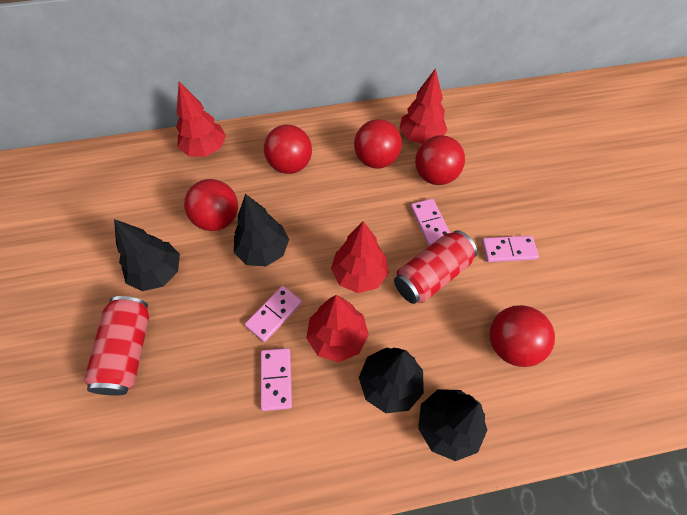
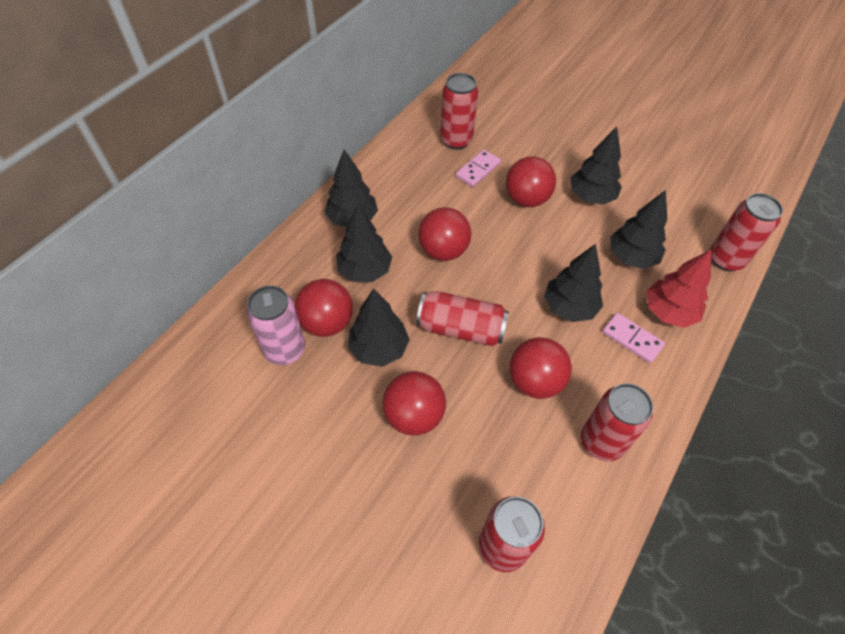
black tree: [114,219,180,291] [234,194,289,266] [359,347,424,413] [418,389,487,461] = 4 -> [324,150,378,227] [336,204,392,282] [348,288,410,367] [544,244,603,322] [571,127,622,205] [610,190,667,269] = 6
pink can: none = 0 -> [247,286,305,365] = 1
pink domino: [245,286,302,342] [261,348,292,411] [411,199,450,246] [482,236,539,262] = 4 -> [455,150,501,187] [602,313,665,363] = 2
red can: [84,296,149,395] [394,230,477,304] = 2 -> [416,291,509,346] [440,73,478,150] [479,496,545,572] [581,383,653,461] [710,193,783,271] = 5
red tree: [176,82,226,157] [306,295,369,362] [331,221,389,293] [399,68,447,144] = 4 -> [647,250,711,328] = 1

